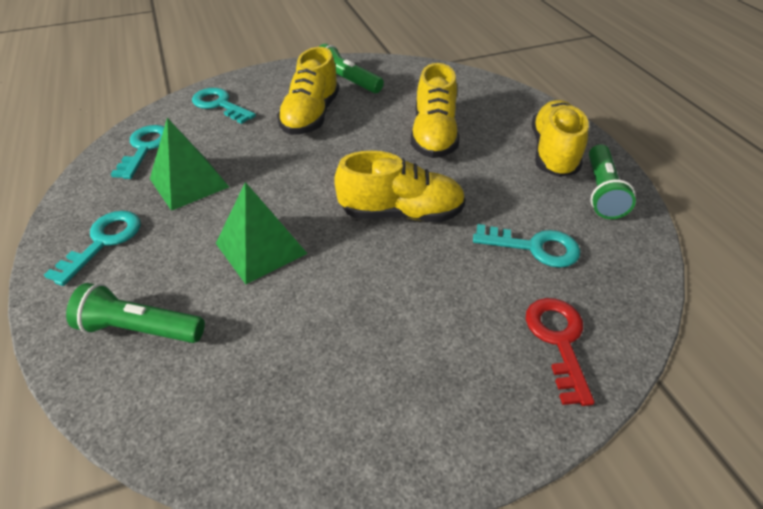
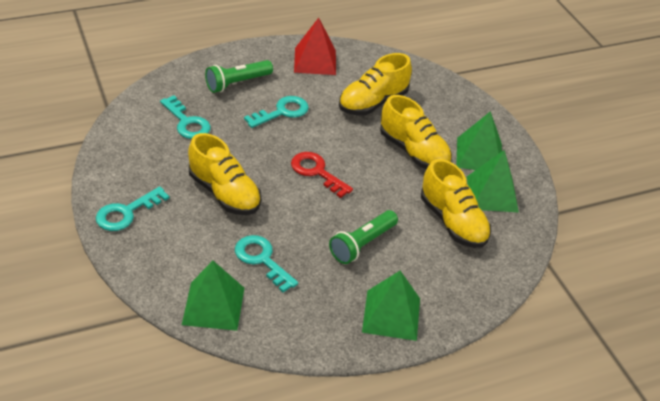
green flashlight: [66,283,205,343] [319,43,384,93] [589,144,636,219] = 3 -> [205,60,273,93] [329,210,398,264] = 2
green pyramid: [150,118,229,211] [216,182,308,284] = 2 -> [182,261,244,331] [362,271,420,341] [456,111,502,170] [467,150,519,212] = 4
red pyramid: none = 0 -> [294,18,336,75] = 1

